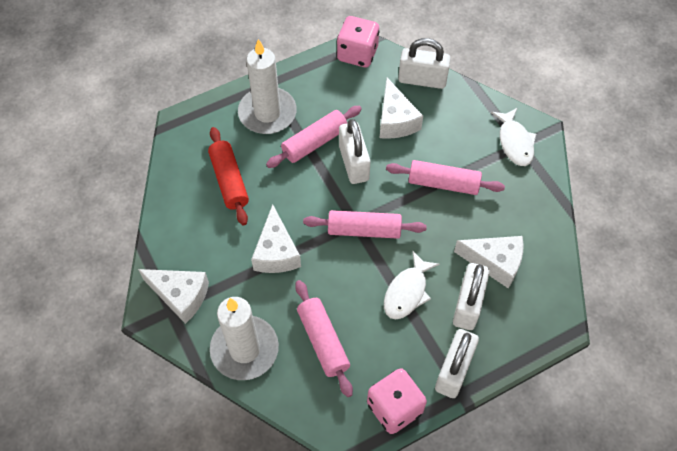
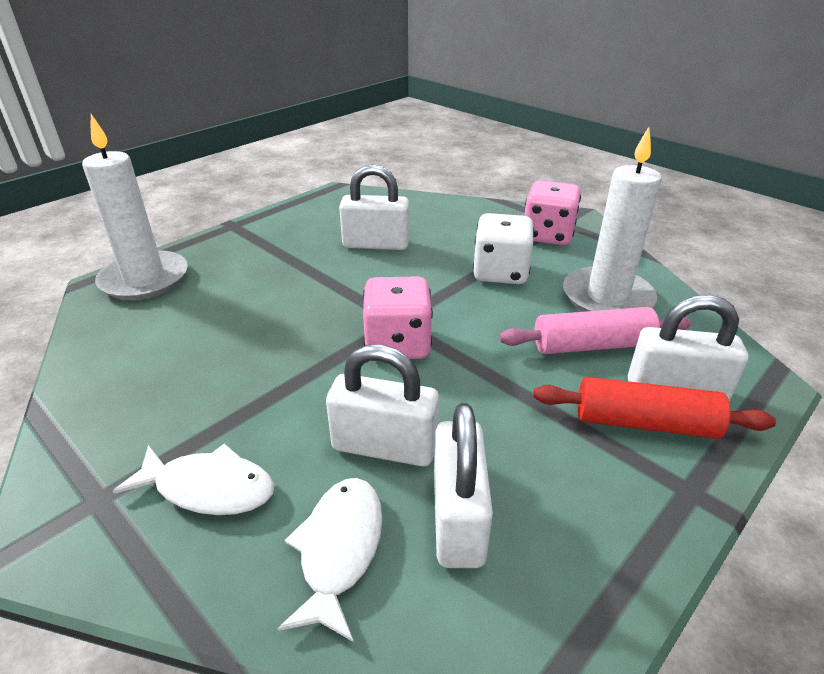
pink rolling pin: [266,106,362,168] [295,280,353,397] [303,210,427,239] [386,160,505,195] = 4 -> [499,307,691,354] = 1
white cheese: [138,269,209,324] [251,204,301,273] [380,78,423,139] [454,236,524,288] = 4 -> none = 0
white dice: none = 0 -> [473,213,534,284] = 1

